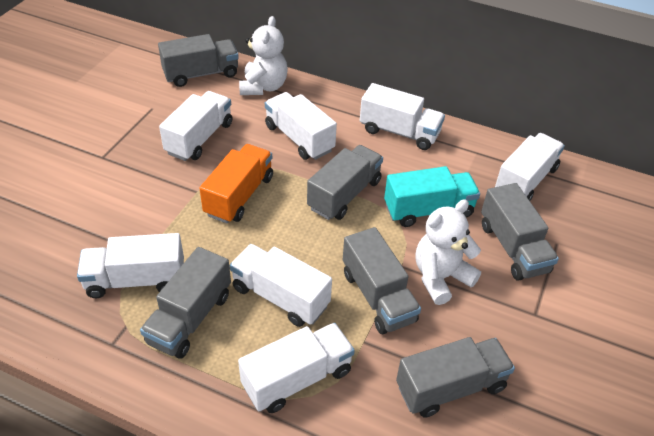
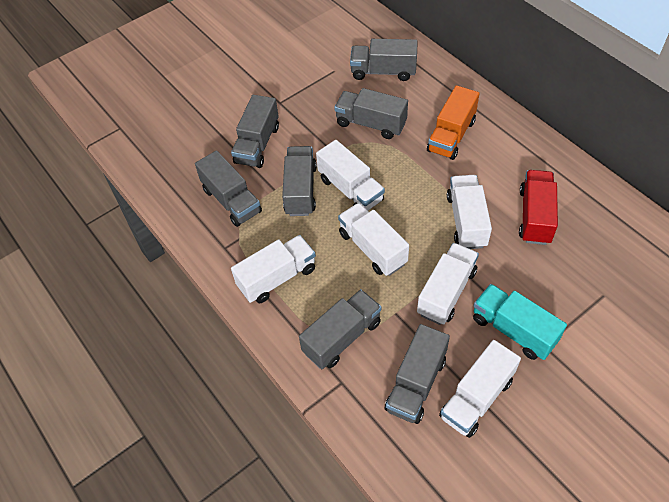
grey truck: [140,247,231,359] [158,34,239,87] [307,145,383,220] [343,227,421,334] [396,337,515,418] [481,183,559,281] = 6 -> [195,150,262,227] [231,95,279,168] [282,146,317,216] [299,289,382,369] [334,88,408,139] [350,39,418,81] [385,324,450,424] = 7
red truck: none = 0 -> [519,170,558,245] = 1
white teddy bear: [239,16,288,95] [415,199,481,305] = 2 -> none = 0
white truck: [77,233,184,298] [159,91,233,161] [230,244,332,327] [238,323,355,413] [265,92,337,160] [360,83,445,150] [495,133,565,201] = 7 -> [231,235,316,303] [316,140,385,210] [338,203,409,276] [417,243,479,325] [439,340,521,438] [447,175,492,249] = 6

